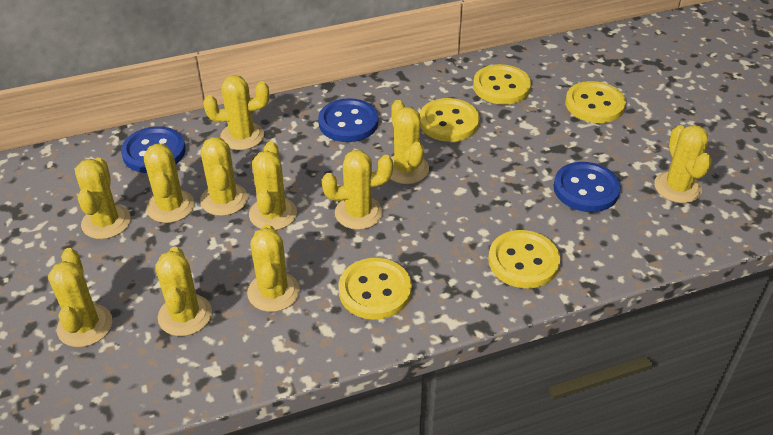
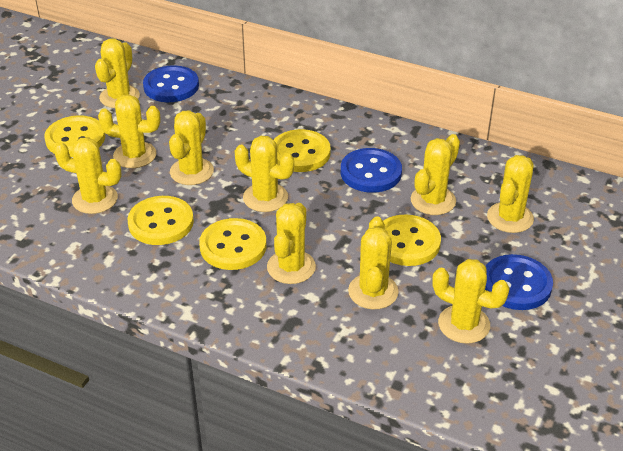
yellow cactus: [48,248,112,347] [75,158,131,239] [144,143,195,223] [155,247,212,336] [200,137,248,216] [203,75,269,150] [247,224,300,312] [249,141,297,230] [322,150,393,230] [390,100,429,184] [654,125,712,203] = 11 -> [54,137,122,214] [95,38,140,108] [98,95,161,168] [169,111,214,185] [235,136,294,212] [267,203,316,284] [348,216,399,309] [411,134,460,215] [432,259,510,344] [487,155,534,233] = 10

